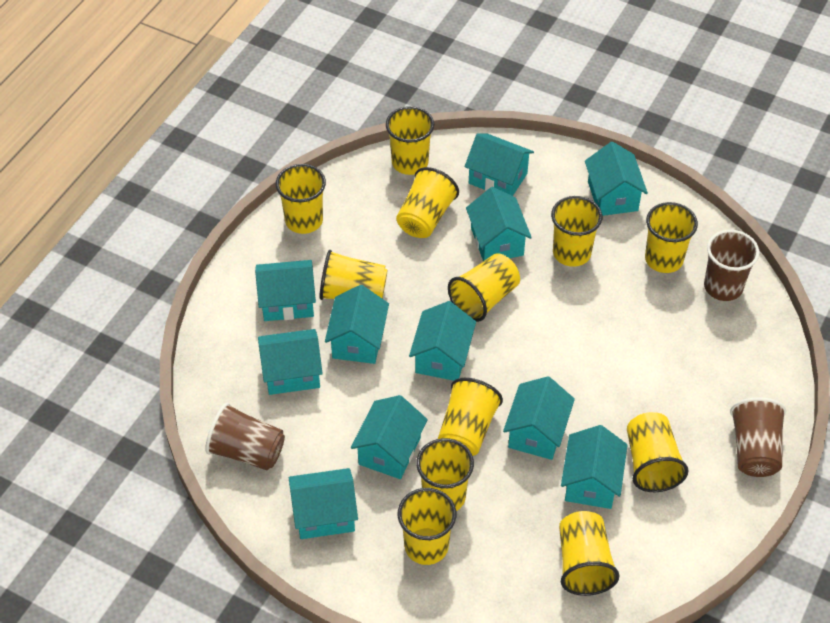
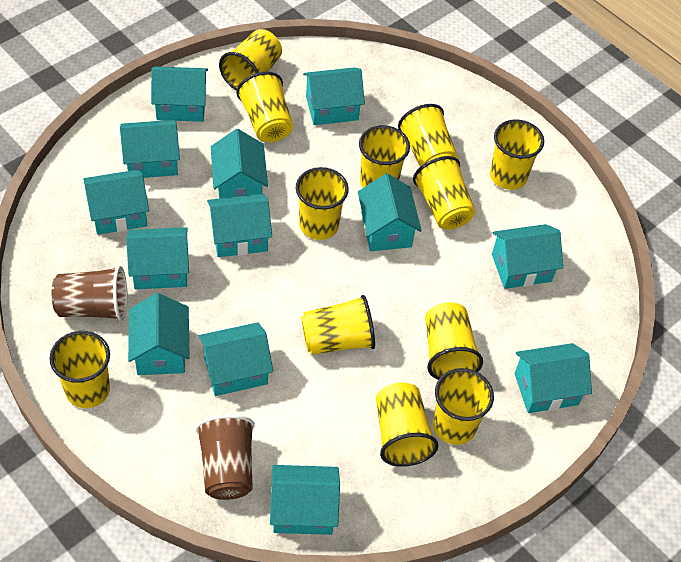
brown cup: [205,403,285,470] [704,230,759,301] [730,397,786,477] = 3 -> [52,266,127,321] [196,414,255,500] = 2
turquoise house: [255,260,316,321] [258,329,323,395] [289,468,358,539] [325,285,389,364] [351,395,428,479] [409,301,476,381] [464,133,534,196] [466,187,532,261] [503,376,575,460] [561,425,628,509] [585,142,648,216] = 11 -> [83,169,149,235] [120,120,180,178] [126,227,189,289] [128,293,190,375] [151,66,208,122] [199,322,273,396] [207,194,272,257] [211,129,268,198] [270,465,340,535] [303,68,365,125] [358,173,422,251] [492,224,563,289] [515,343,592,413] = 13

